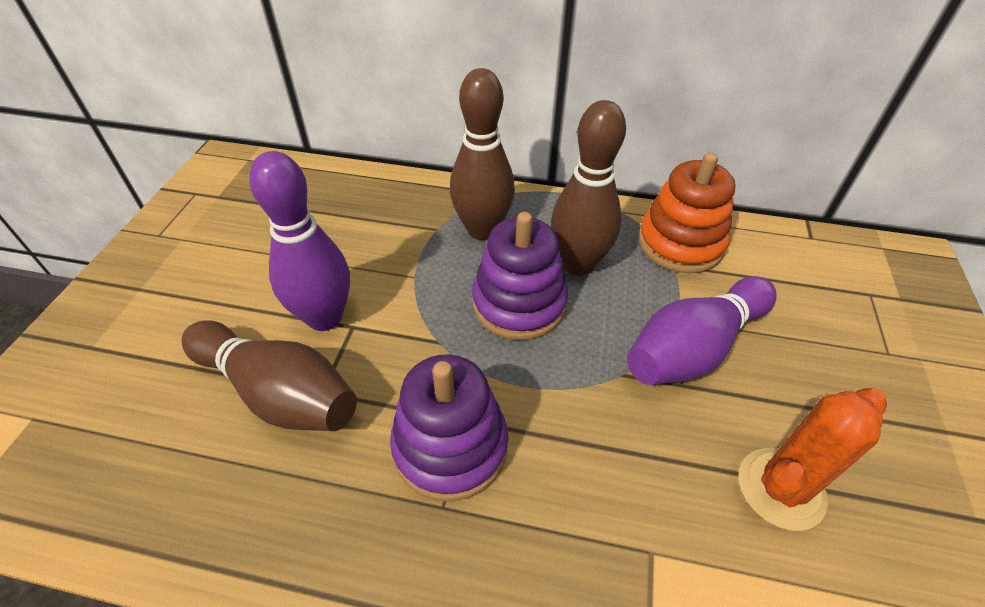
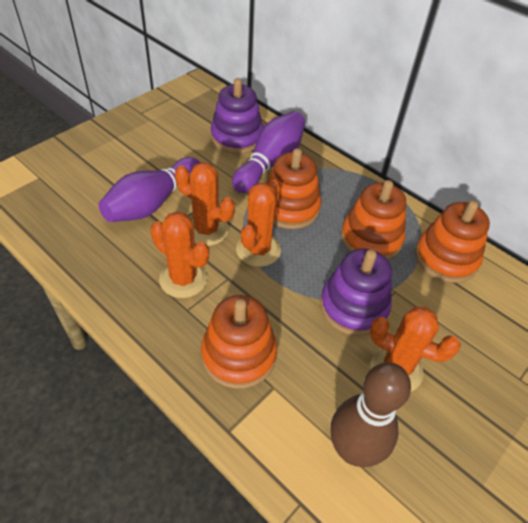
brown bowling pin: [182,320,357,431] [450,68,515,240] [551,100,626,275] = 3 -> [331,362,411,467] = 1
orange cactus: [739,388,887,531] = 1 -> [150,211,209,298] [175,162,235,246] [236,179,281,267] [370,307,461,392] = 4
orange stacking toy: [638,152,735,273] = 1 -> [201,295,277,389] [267,148,321,229] [341,180,406,260] [415,200,490,283] = 4

